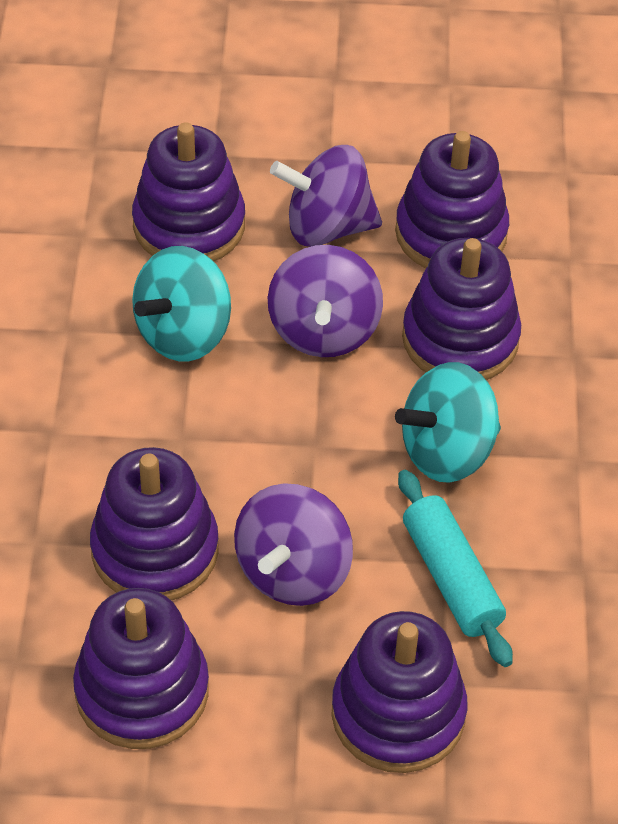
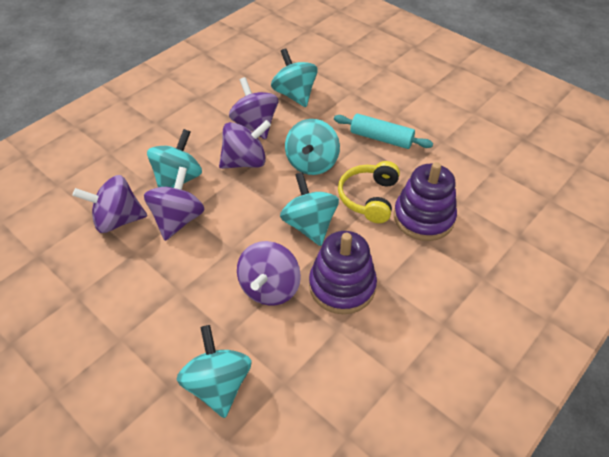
purple spinning top: [234,483,353,606] [268,245,383,357] [270,145,382,247] = 3 -> [73,175,147,233] [144,167,205,241] [219,120,271,169] [229,77,278,139] [237,241,301,306] = 5
purple stacking toy: [73,588,209,749] [90,447,219,600] [132,122,245,262] [332,611,467,773] [395,131,509,268] [402,238,521,380] = 6 -> [309,231,377,314] [394,162,457,241] = 2
turquoise spinning top: [132,246,231,361] [395,362,501,483] = 2 -> [147,129,202,188] [177,325,252,418] [271,48,318,107] [280,172,339,246] [285,119,340,175] = 5
yellow headphones: none = 0 -> [338,161,400,223] = 1

